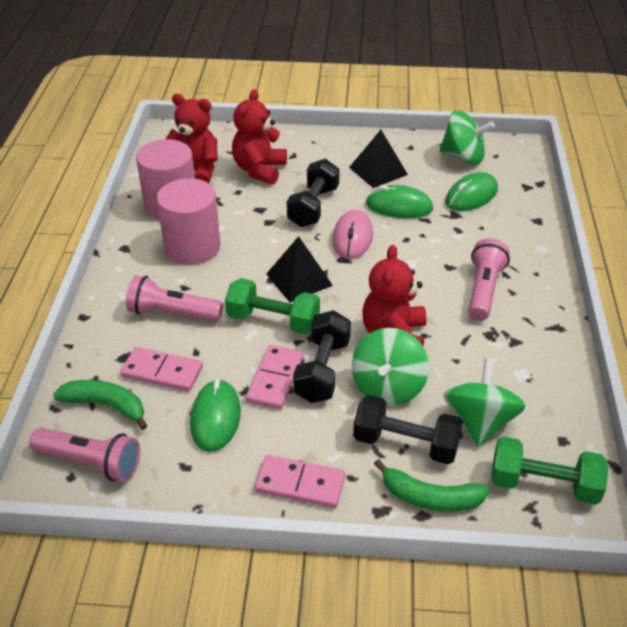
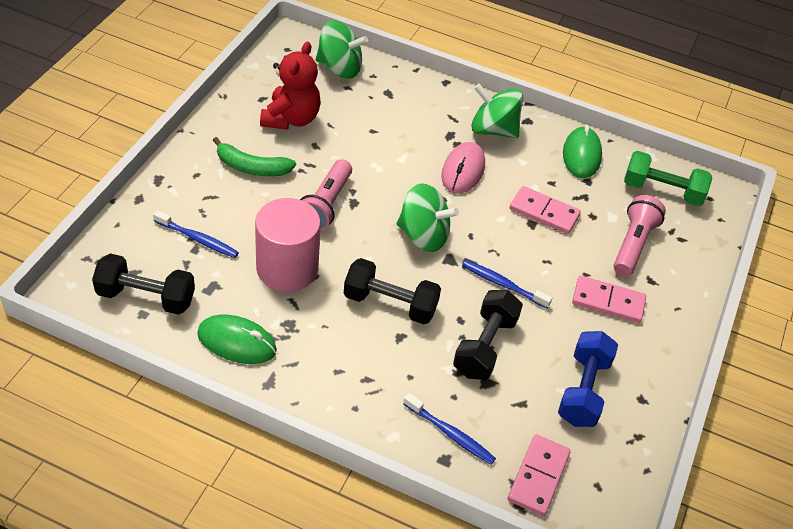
black pyramid: [266,236,333,302] [349,130,408,188] = 2 -> none = 0
blue dumbbell: none = 0 -> [558,331,618,427] = 1
blue toothbrush: none = 0 -> [153,210,239,258] [403,393,496,465] [462,260,552,308] = 3
green banana: [53,380,147,430] [374,459,490,511] = 2 -> [213,137,296,176] = 1
green dumbbell: [225,278,320,334] [491,436,609,505] = 2 -> [624,151,712,206] = 1
green mouse: [190,379,241,452] [366,185,433,218] [445,172,498,211] = 3 -> [197,315,277,364] [563,125,602,178] = 2
pink cylinder: [136,139,195,220] [157,178,221,265] = 2 -> [255,198,321,292] = 1
pink flashlight: [29,428,140,482] [126,275,223,321] [468,238,510,321] = 3 -> [300,159,352,231] [614,195,666,276] = 2
red teddy bear: [166,94,218,183] [232,89,287,185] [362,245,427,346] = 3 -> [260,41,321,130] = 1

